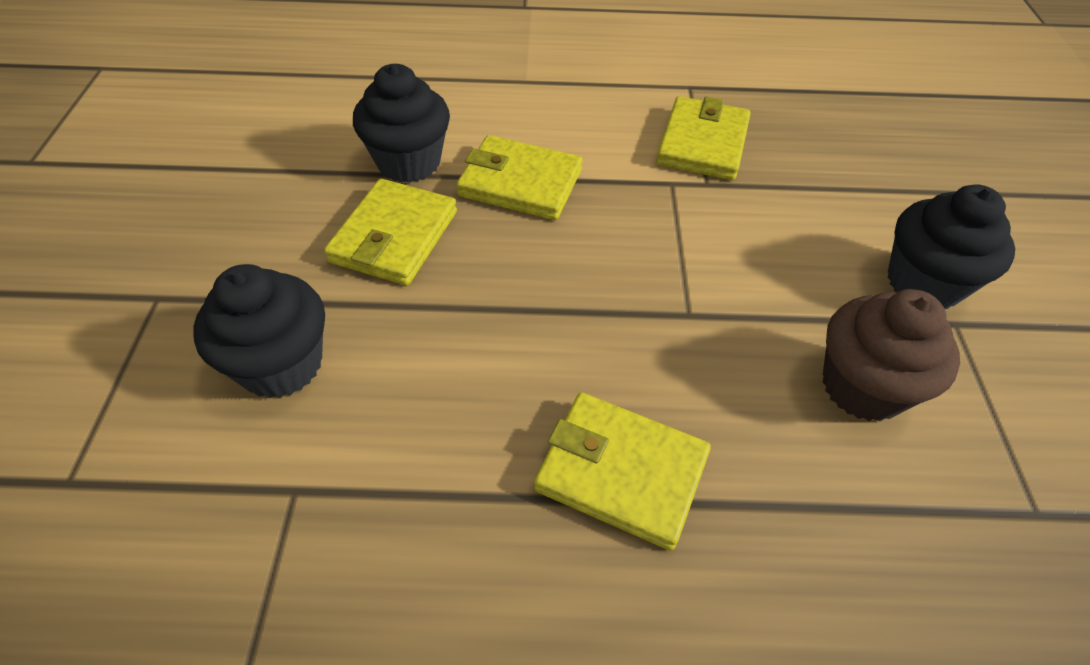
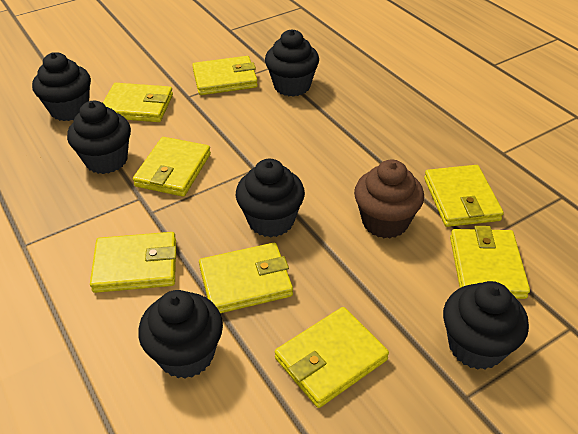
black cupcake: [193,264,325,398] [353,64,450,183] [887,185,1015,309] = 3 -> [32,52,91,121] [67,101,131,174] [138,290,223,379] [236,159,305,237] [265,29,319,97] [443,281,529,370] = 6
yellow wallet: [324,179,457,286] [456,135,583,220] [534,393,711,550] [656,96,751,180] = 4 -> [90,232,176,293] [103,83,173,122] [133,137,211,197] [192,56,258,95] [199,243,293,313] [275,307,389,408] [424,165,504,227] [450,226,530,299] = 8

